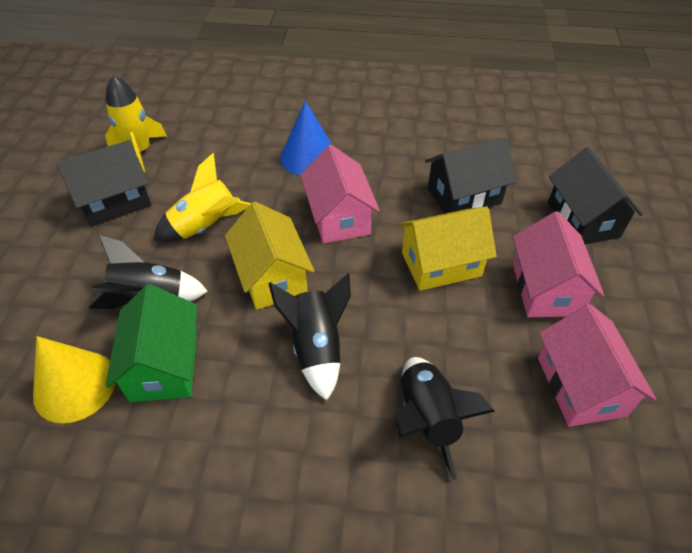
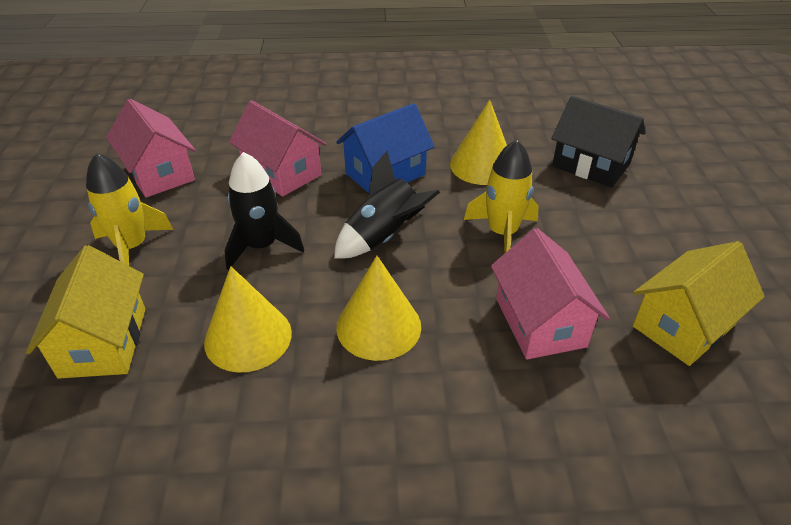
black house: [56,140,151,227] [425,137,516,213] [548,147,643,244] = 3 -> [551,96,645,188] = 1
black rocket: [89,235,208,309] [268,273,351,401] [396,357,495,480] = 3 -> [225,152,304,270] [334,151,440,258] = 2
blue cone: [280,101,332,176] = 1 -> none = 0
blue house: none = 0 -> [336,103,435,193] = 1
green house: [105,284,197,402] = 1 -> none = 0
yellow cone: [33,336,116,423] = 1 -> [204,266,292,373] [336,256,421,361] [450,99,507,185] = 3

